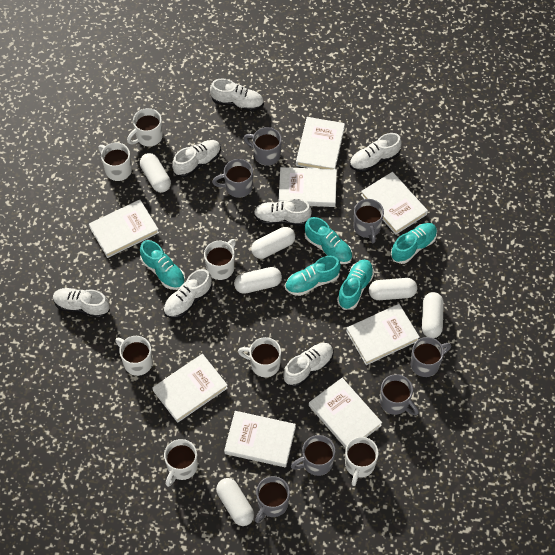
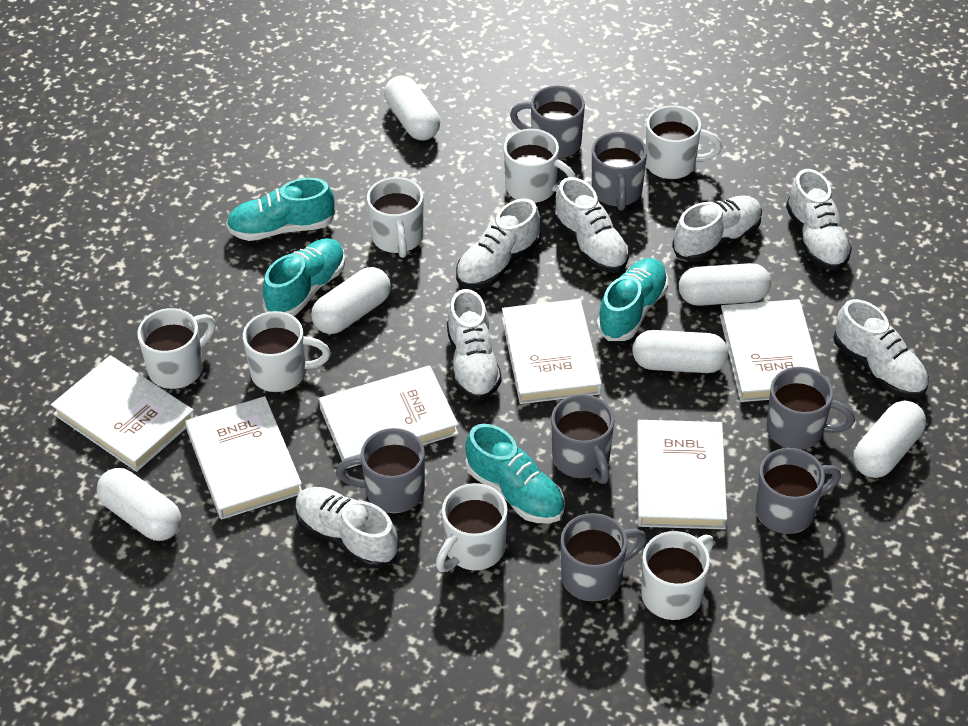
turquoise shoe: [140,240,185,290] [285,256,341,296] [305,217,352,264] [337,260,374,310] [391,223,437,264] = 5 -> [226,178,335,241] [263,238,345,316] [465,424,565,523] [597,258,668,341] = 4
white book: [89,200,159,258] [152,354,228,423] [224,411,296,467] [278,167,337,207] [296,117,345,169] [309,378,382,448] [346,304,420,365] [361,172,428,235] = 8 -> [51,355,195,472] [185,396,302,520] [319,365,459,469] [502,299,602,404] [637,420,727,529] [720,299,820,402] = 6

